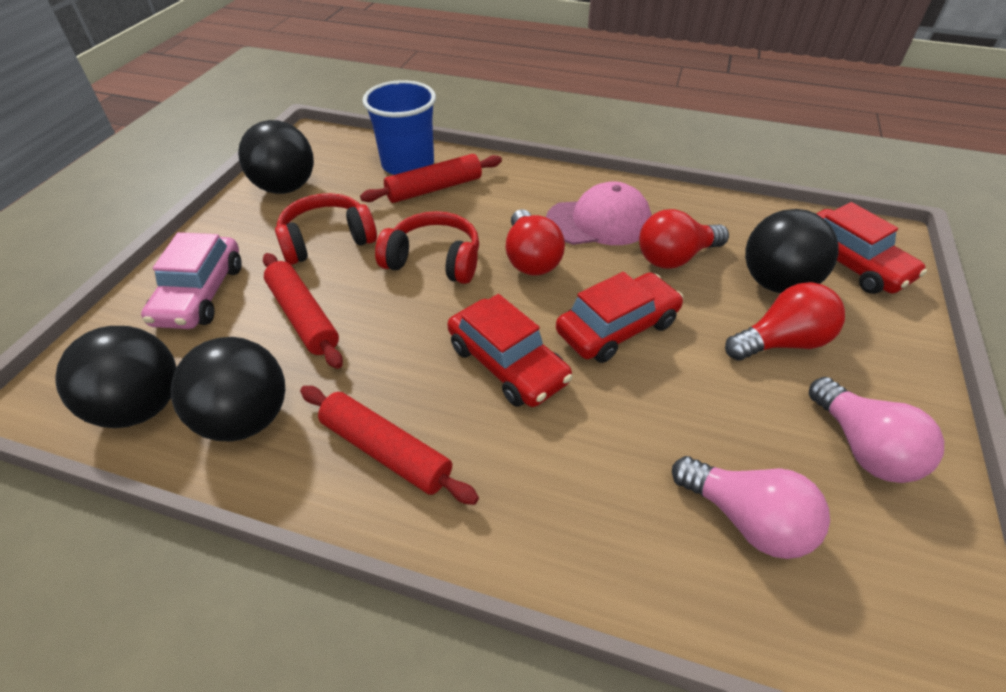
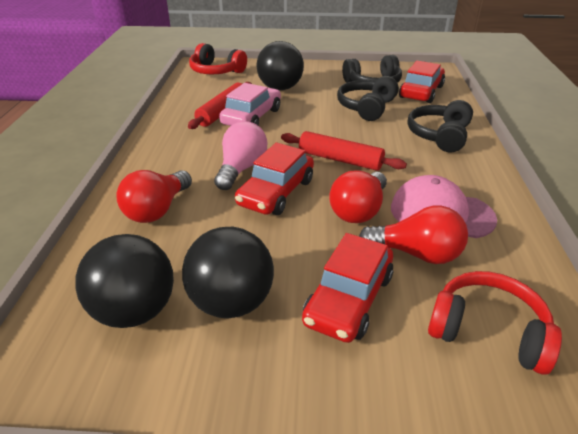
black ball: [55,326,176,428] [171,337,285,442] [238,120,314,194] [745,209,839,293] = 4 -> [75,234,174,328] [182,227,274,319] [256,41,304,90] = 3
black headphones: none = 0 -> [337,76,399,121] [342,55,402,83] [407,100,473,153] = 3
blue cup: [362,80,436,175] = 1 -> none = 0
pink light bulb: [672,456,830,559] [809,377,944,483] = 2 -> [214,121,267,190] = 1
red rolling pin: [263,253,343,369] [300,386,479,505] [360,154,502,203] = 3 -> [188,82,252,129] [281,131,407,171] = 2

